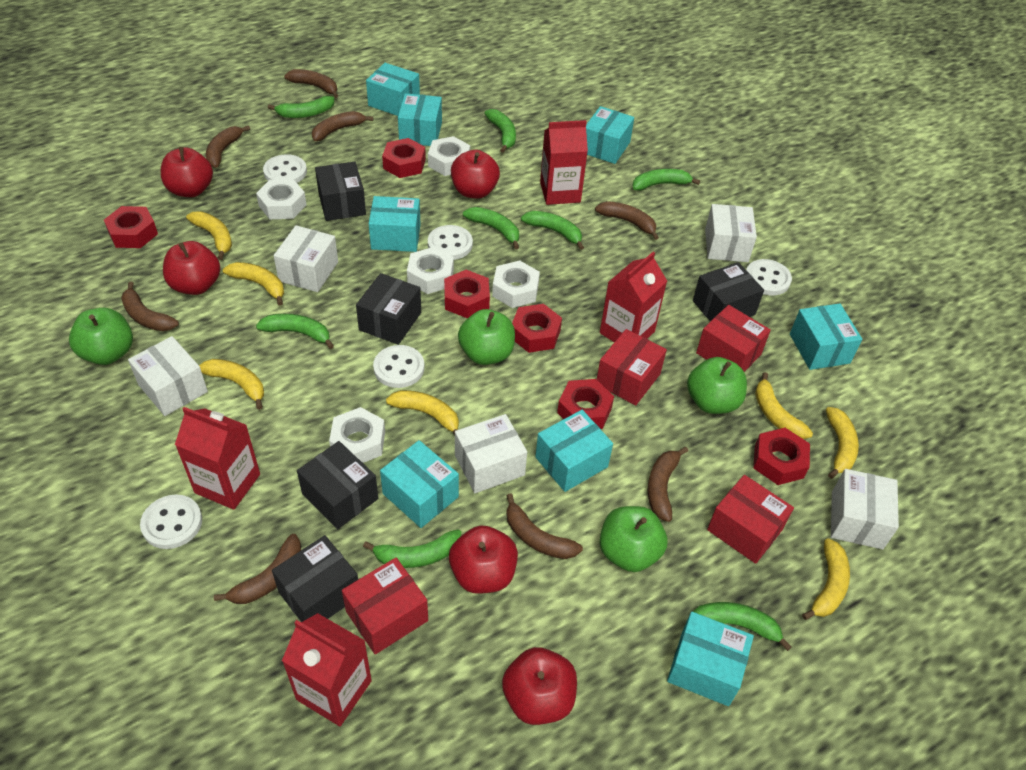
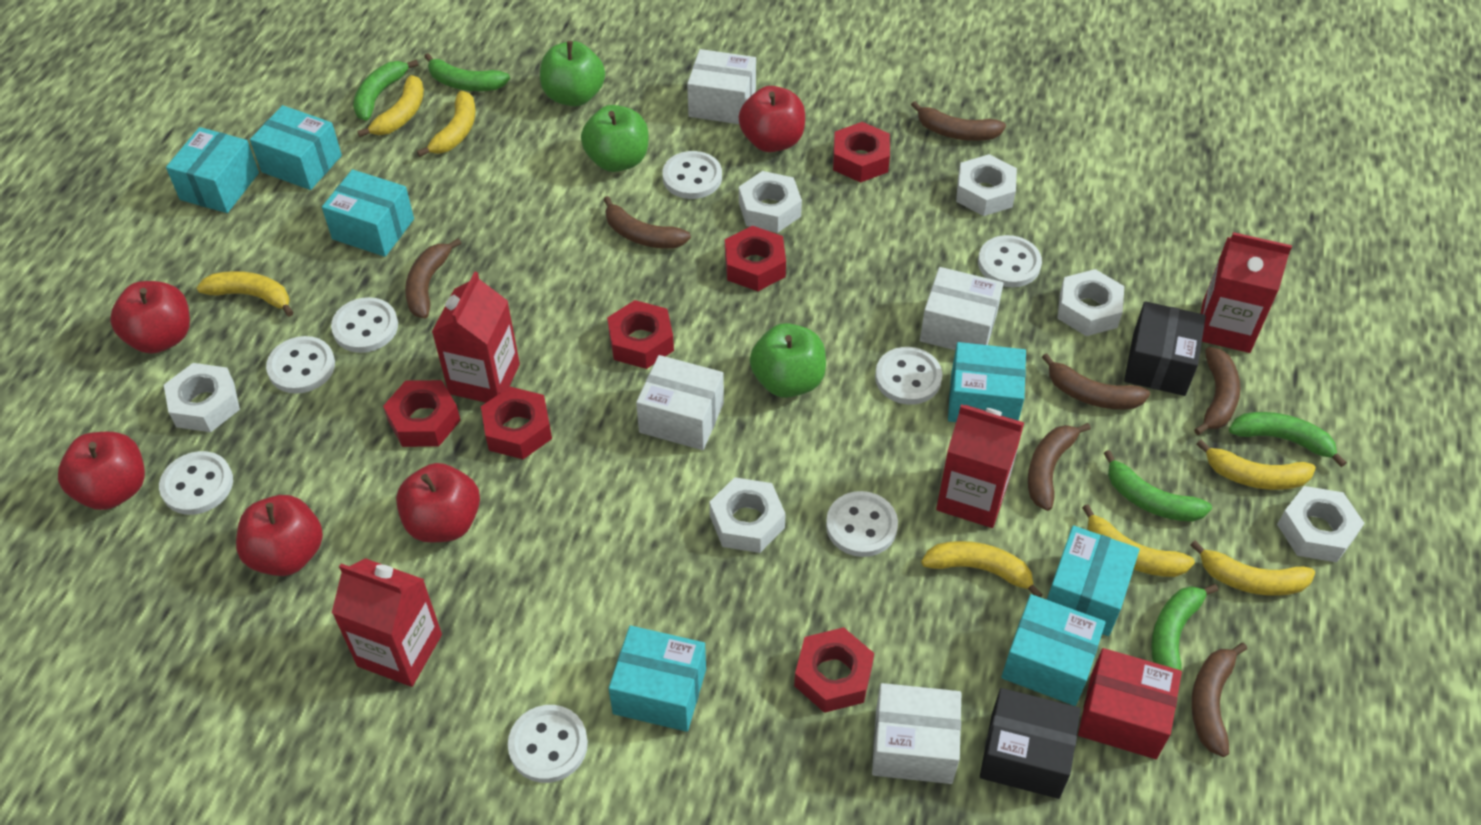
black box: [272,535,358,622] [297,441,378,529] [315,162,366,221] [356,273,421,345] [693,262,764,322] = 5 -> [980,688,1081,799] [1124,301,1206,396] = 2
brown banana: [121,282,179,331] [206,125,250,168] [214,534,301,604] [284,69,338,98] [312,111,373,141] [506,494,583,559] [595,201,659,240] [648,447,688,522] = 8 -> [405,238,461,318] [603,196,691,249] [911,101,1006,141] [1028,423,1091,511] [1042,353,1150,409] [1191,643,1247,757] [1194,347,1240,435] = 7
green apple: [69,308,133,365] [458,309,515,365] [600,506,667,572] [687,357,747,414] = 4 -> [540,41,605,106] [581,105,648,172] [750,323,826,398] = 3
green banana: [256,314,334,349] [268,96,334,118] [363,529,461,568] [463,207,519,249] [484,109,516,153] [521,211,584,250] [632,169,700,191] [693,602,792,651] = 8 -> [353,60,418,121] [424,53,510,91] [1103,450,1212,522] [1151,584,1218,670] [1229,412,1347,467] = 5
red box: [342,558,428,654] [597,329,667,406] [696,305,771,372] [707,475,794,564] = 4 -> [1078,648,1182,759] = 1
turquoise box: [366,63,420,116] [369,196,421,252] [380,440,459,528] [398,93,442,146] [535,410,613,492] [586,106,634,164] [667,612,754,706] [790,303,862,370] = 8 -> [166,127,259,213] [250,105,342,190] [322,169,414,257] [609,626,706,732] [948,342,1026,422] [1001,594,1106,706] [1047,526,1140,636] = 7
white box: [128,336,208,416] [274,225,338,292] [455,414,527,493] [705,204,757,262] [831,469,899,549] = 5 -> [636,355,724,450] [687,49,756,124] [872,683,961,784] [920,267,1004,350] = 4
white button: [140,495,202,549] [263,154,307,183] [373,345,425,388] [428,225,473,260] [746,259,792,295] = 5 -> [159,451,233,515] [266,336,335,394] [331,297,398,353] [508,705,588,783] [662,151,722,199] [826,491,898,557] [875,347,942,405] [978,235,1042,287] = 8
white nut: [256,179,307,219] [329,407,385,463] [407,247,454,294] [428,136,470,176] [492,260,540,308] = 5 -> [164,363,240,432] [709,477,786,553] [739,171,802,233] [956,154,1017,216] [1057,269,1124,336] [1277,486,1365,562] = 6

